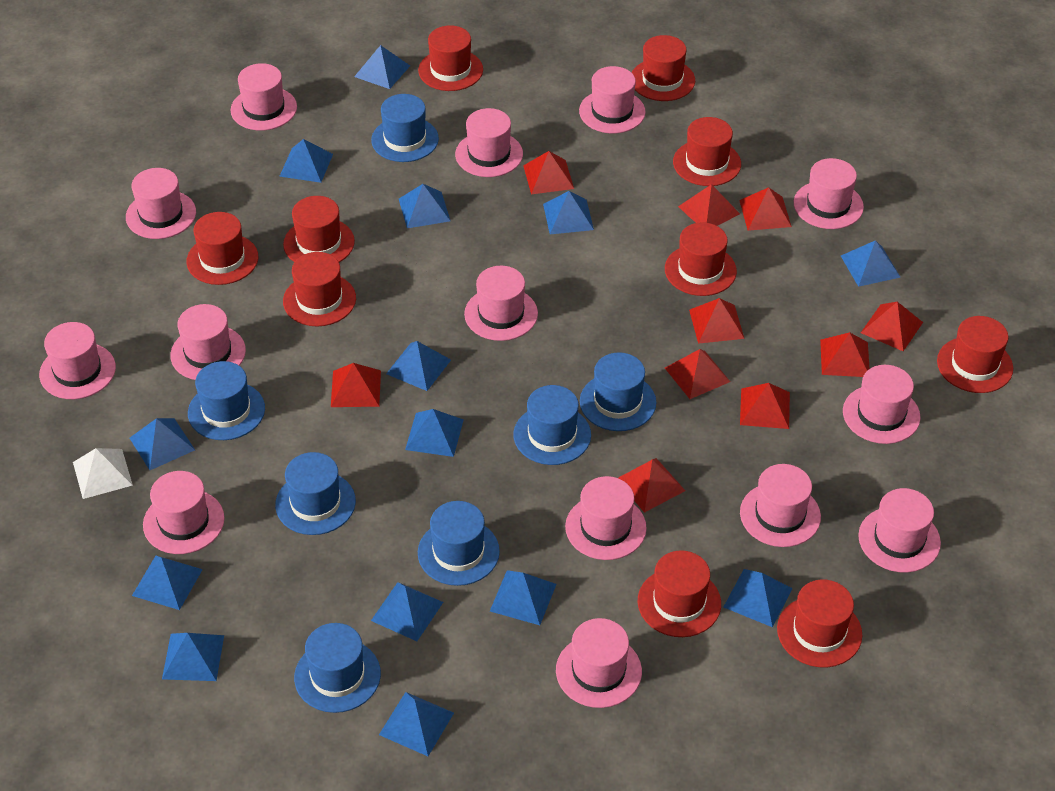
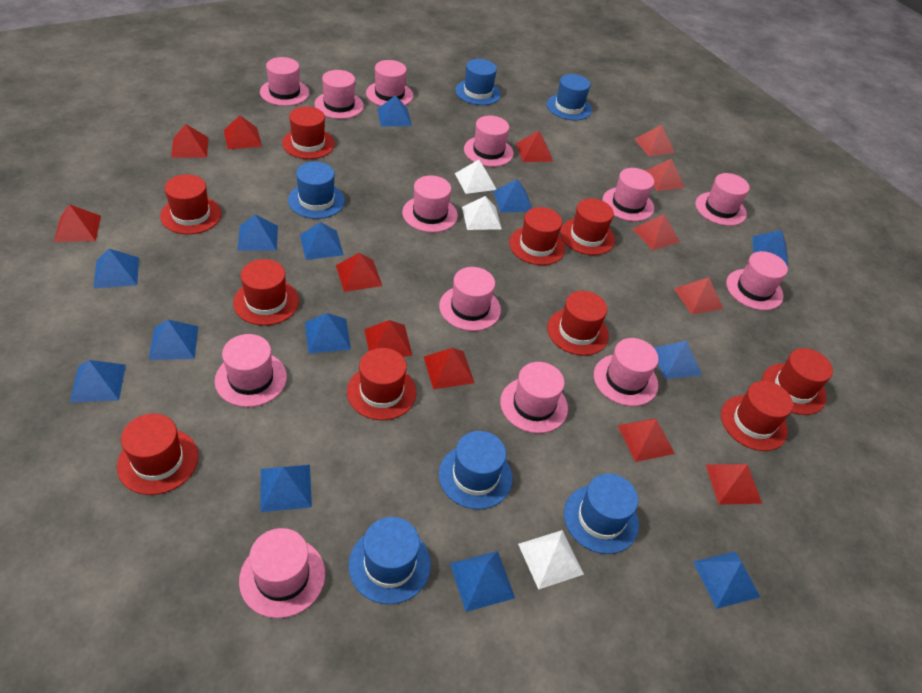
blue hat: [188,361,265,440] [275,452,356,535] [294,623,381,713] [371,94,439,162] [418,501,500,586] [513,385,591,465] [580,352,656,431] = 7 -> [288,162,345,219] [348,517,431,604] [439,431,513,509] [455,59,501,105] [547,74,592,120] [564,473,639,554] = 6
blue pyramid: [130,418,195,470] [132,556,203,610] [162,633,224,681] [279,139,333,183] [354,45,410,89] [371,582,443,641] [379,692,454,756] [386,341,451,391] [399,184,450,228] [405,409,464,457] [490,570,557,625] [543,191,594,234] [724,569,793,627] [841,240,900,287] = 14 -> [70,360,126,402] [93,249,139,289] [149,320,199,360] [238,215,278,251] [261,465,312,512] [300,222,344,260] [305,313,351,354] [377,95,412,127] [450,551,515,612] [493,179,532,213] [654,341,702,379] [693,551,760,609] [753,230,788,266] = 13
pink hat: [39,322,116,399] [126,168,196,239] [143,471,225,554] [170,304,246,380] [230,63,297,131] [455,108,523,177] [464,266,538,341] [556,618,642,708] [565,476,647,560] [579,66,645,133] [740,464,821,547] [794,158,864,229] [843,365,921,444] [858,488,941,573] = 14 -> [215,334,287,407] [239,528,325,618] [260,57,309,106] [315,70,364,119] [366,60,413,106] [402,176,458,232] [439,267,501,331] [464,116,514,167] [500,362,568,433] [594,338,658,406] [602,168,654,221] [695,173,750,226] [726,251,788,310] = 13
red pyramid: [331,363,381,407] [523,151,574,194] [618,458,685,513] [665,349,730,399] [678,184,740,226] [689,298,745,344] [739,187,792,231] [740,383,790,429] [820,332,870,377] [861,302,923,351] = 10 -> [54,204,101,242] [171,124,208,158] [224,115,262,150] [336,253,382,292] [364,320,412,357] [424,348,474,389] [516,131,553,162] [617,418,675,462] [633,214,680,250] [635,125,675,156] [645,159,685,191] [674,277,724,315] [706,464,762,505] = 13
white pyramid: [73,448,133,499] = 1 -> [455,160,496,194] [462,196,502,230] [518,530,584,590] = 3

